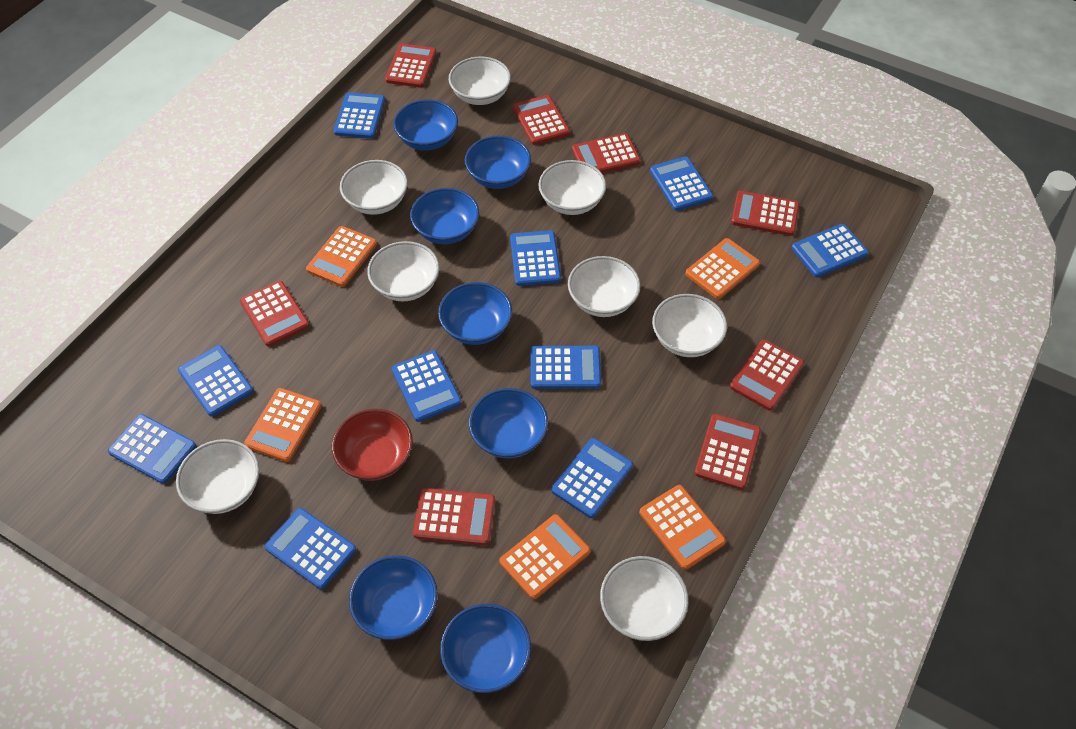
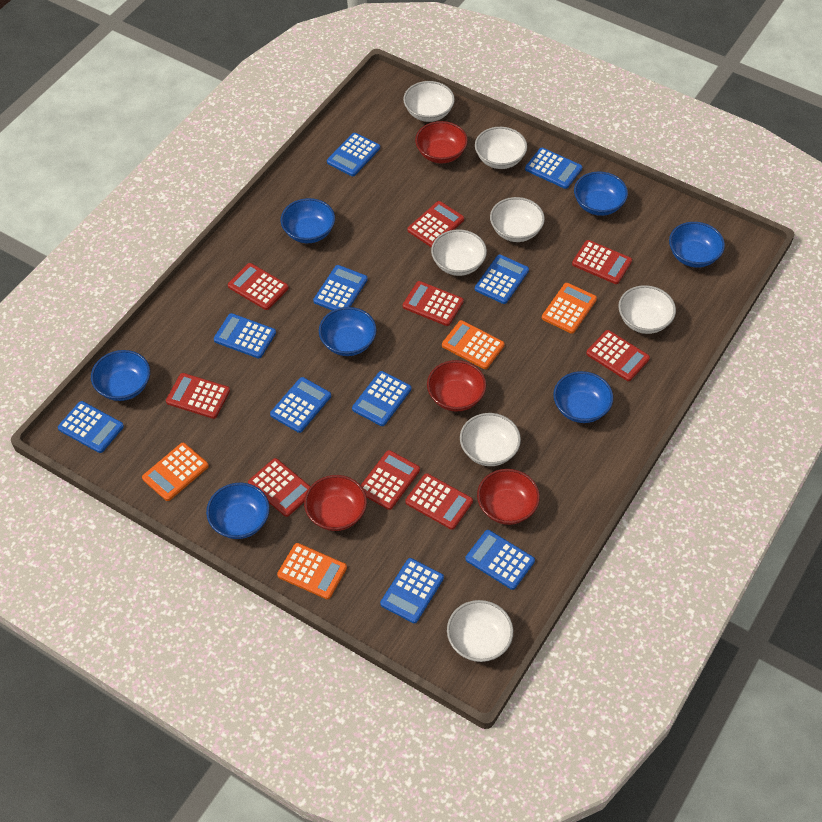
orange calculator: [244,388,322,462] [306,226,377,287] [499,514,590,599] [639,485,726,570] [685,238,760,299] = 5 -> [142,443,209,501] [277,543,347,599] [442,320,505,369] [542,283,597,334] = 4
red bowl: [332,409,413,481] = 1 -> [304,475,367,531] [415,121,468,163] [427,360,486,412] [477,469,540,525] = 4
red calculator: [240,281,309,346] [385,43,437,88] [413,488,495,545] [513,95,570,145] [572,133,641,173] [695,414,761,490] [730,340,804,411] [731,191,799,236] = 8 -> [166,373,230,419] [228,263,289,310] [248,458,310,517] [361,450,420,510] [403,281,464,326] [405,473,473,530] [407,201,464,247] [572,240,632,284] [586,330,650,381] = 9
white bowl: [176,439,259,514] [340,160,408,215] [367,241,440,301] [449,57,511,105] [538,160,606,215] [568,256,641,317] [600,556,689,641] [652,294,727,357] = 8 -> [403,81,455,122] [431,229,487,276] [447,600,513,662] [460,413,521,466] [475,127,527,169] [490,197,545,242] [618,285,676,334] = 7

